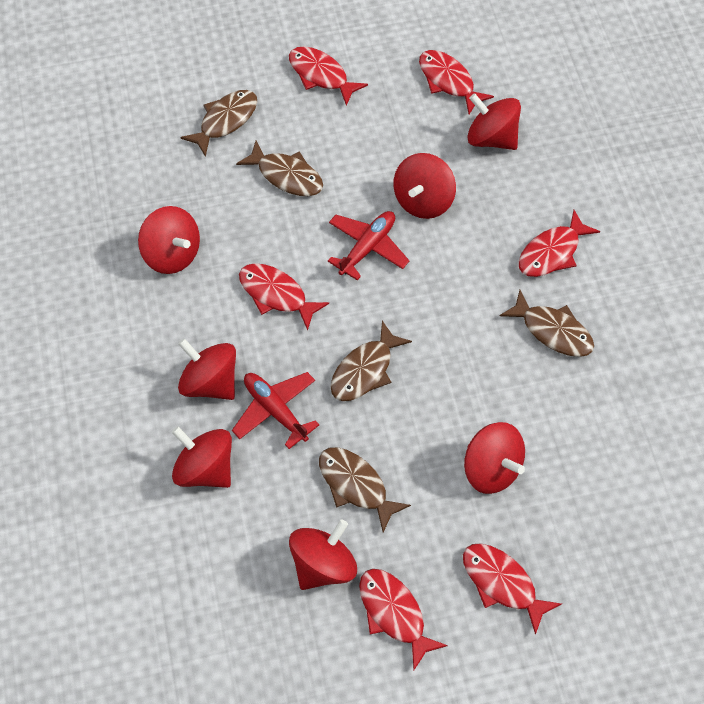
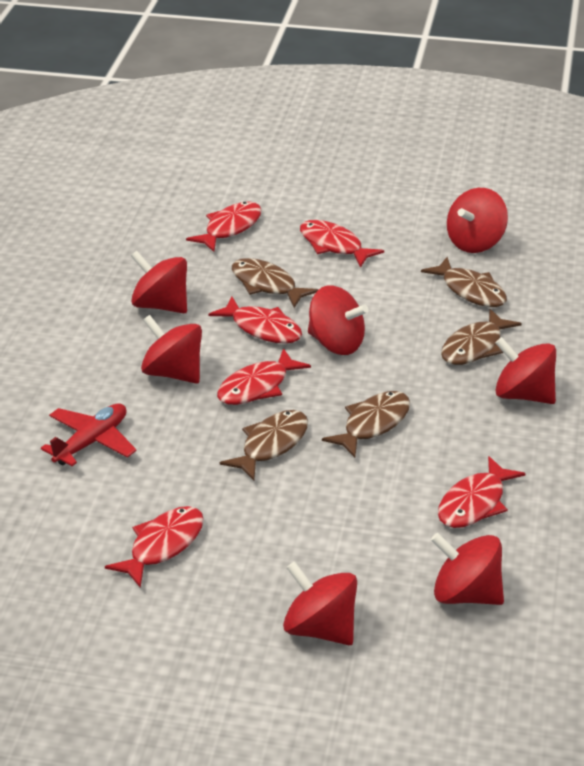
red plane: [232,372,319,449] [328,211,409,280] = 2 -> [41,403,137,466] = 1

